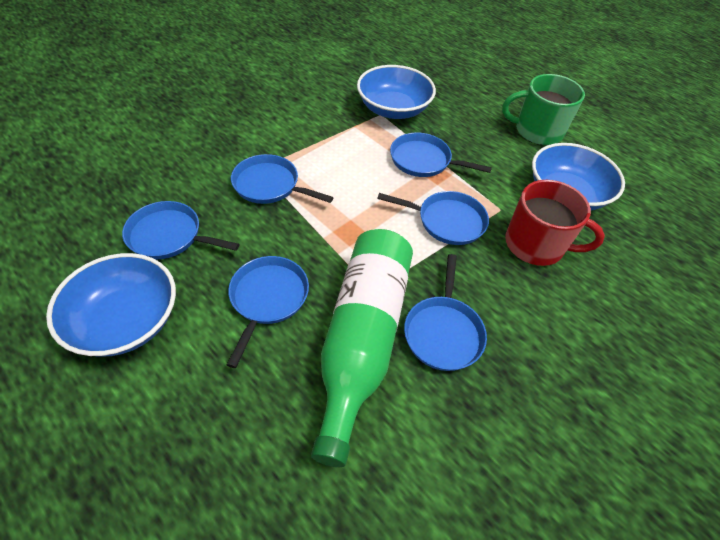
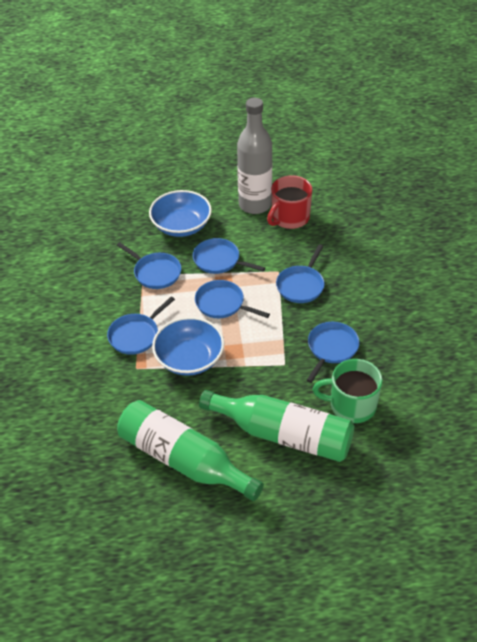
blue bowl: [46,253,176,357] [357,65,436,119] [532,143,625,210] = 3 -> [149,190,212,237] [152,317,224,376] = 2
green bottle: [311,229,413,467] = 1 -> [117,400,264,501] [199,390,354,462] = 2
grey bottle: none = 0 -> [237,98,272,214] = 1

